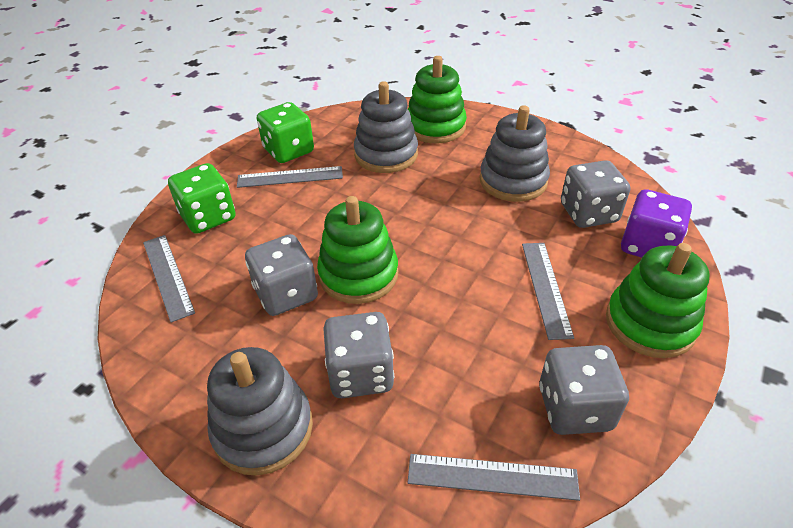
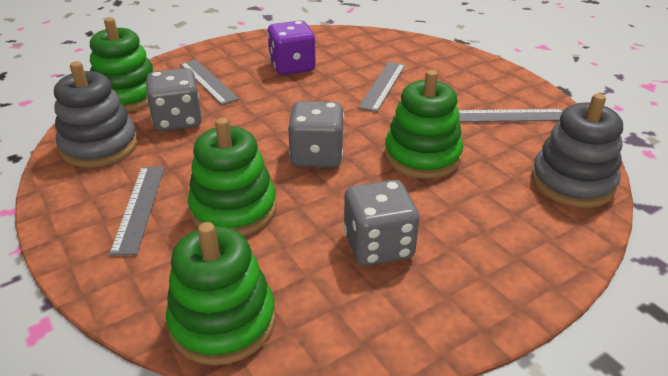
green dice: [168,163,236,234] [257,102,314,163] = 2 -> none = 0
green stacking toy: [317,196,398,304] [408,56,467,143] [606,243,710,358] = 3 -> [90,17,155,112] [166,222,275,365] [188,117,277,236] [384,70,463,179] = 4
grey dice: [245,234,318,316] [323,312,394,398] [539,345,629,435] [561,160,630,228] = 4 -> [146,68,202,131] [288,101,344,167] [343,180,419,266] = 3
grey stacking toy: [207,347,313,475] [354,81,418,173] [480,105,550,202] = 3 -> [54,61,138,168] [531,93,623,208] = 2

